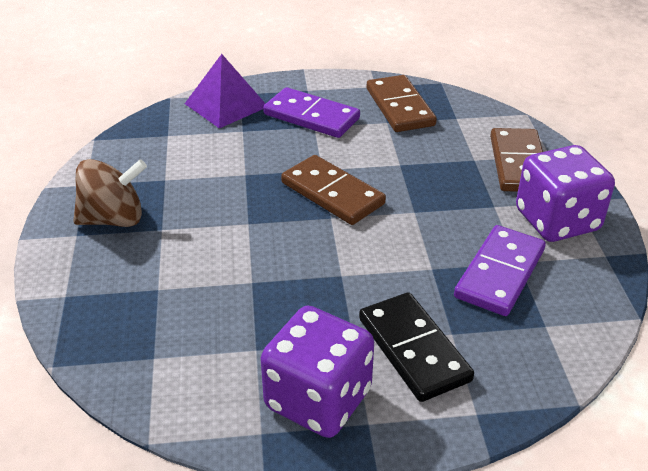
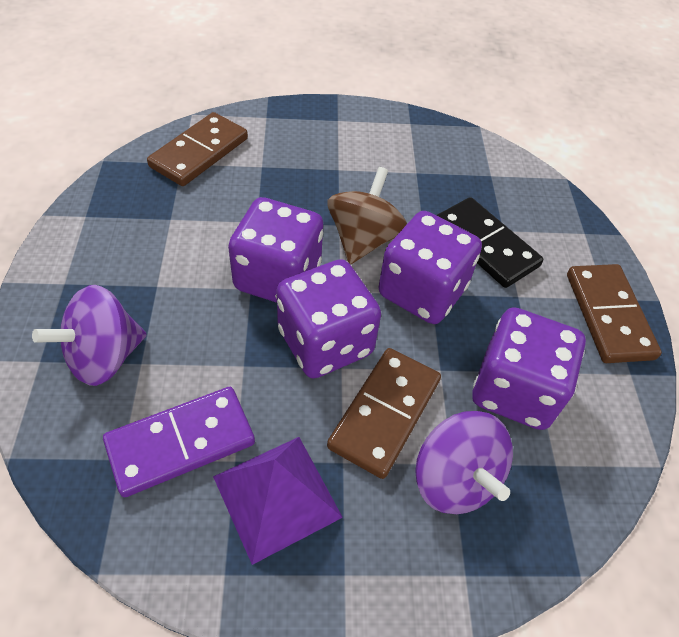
purple dice: [261,306,374,438] [516,145,615,242] = 2 -> [228,197,323,303] [276,259,381,378] [379,211,482,324] [472,307,586,430] = 4
purple domino: [263,87,360,138] [454,225,546,316] = 2 -> [103,387,255,497] = 1
purple spinning top: none = 0 -> [32,285,147,386] [415,411,513,514] = 2

